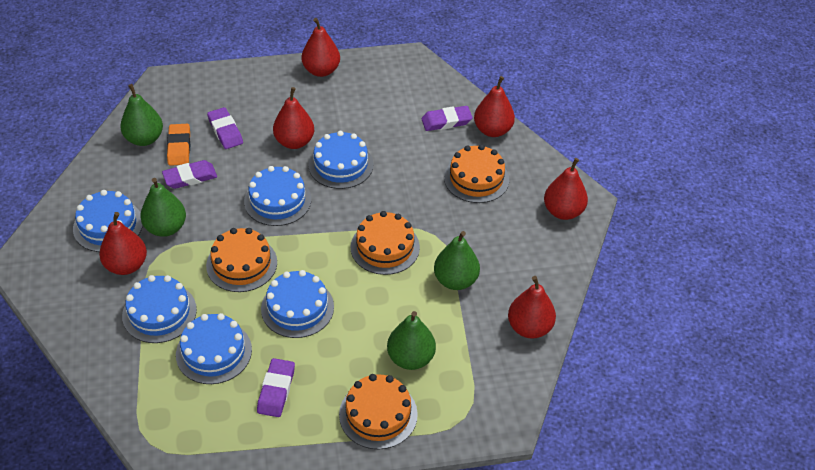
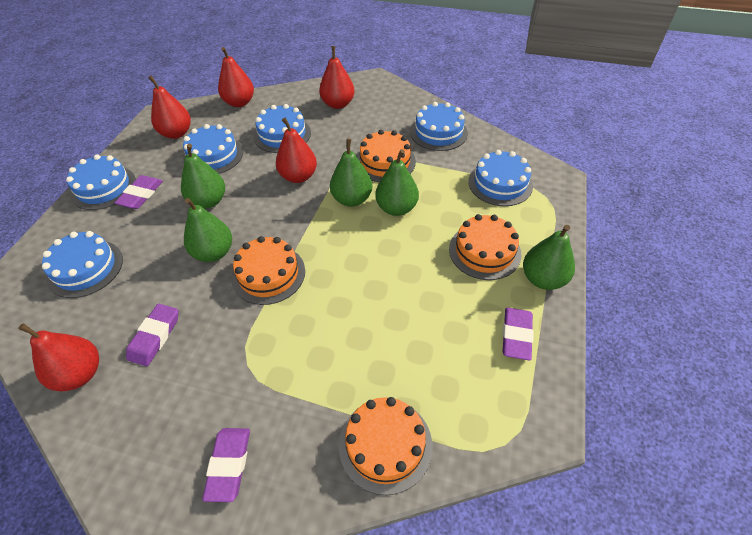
green pear: [120,84,163,146] [140,178,186,237] [387,311,436,370] [434,231,480,290] = 4 -> [181,144,225,209] [184,198,232,262] [330,139,373,207] [375,149,419,216] [523,225,575,290] = 5
orange eraser: [167,124,190,166] = 1 -> none = 0
red pear: [99,212,147,275] [273,87,314,149] [302,18,340,77] [474,76,515,137] [508,276,556,339] [544,158,588,220] = 6 -> [18,323,99,391] [148,76,191,139] [218,47,254,107] [276,118,317,183] [319,46,355,109] = 5

